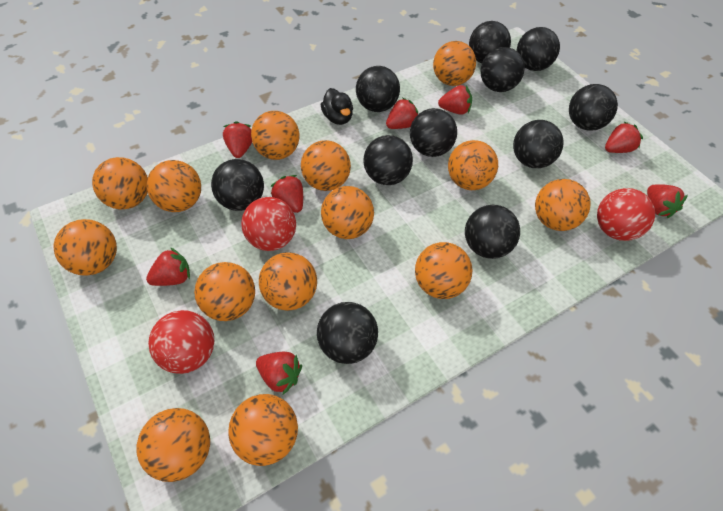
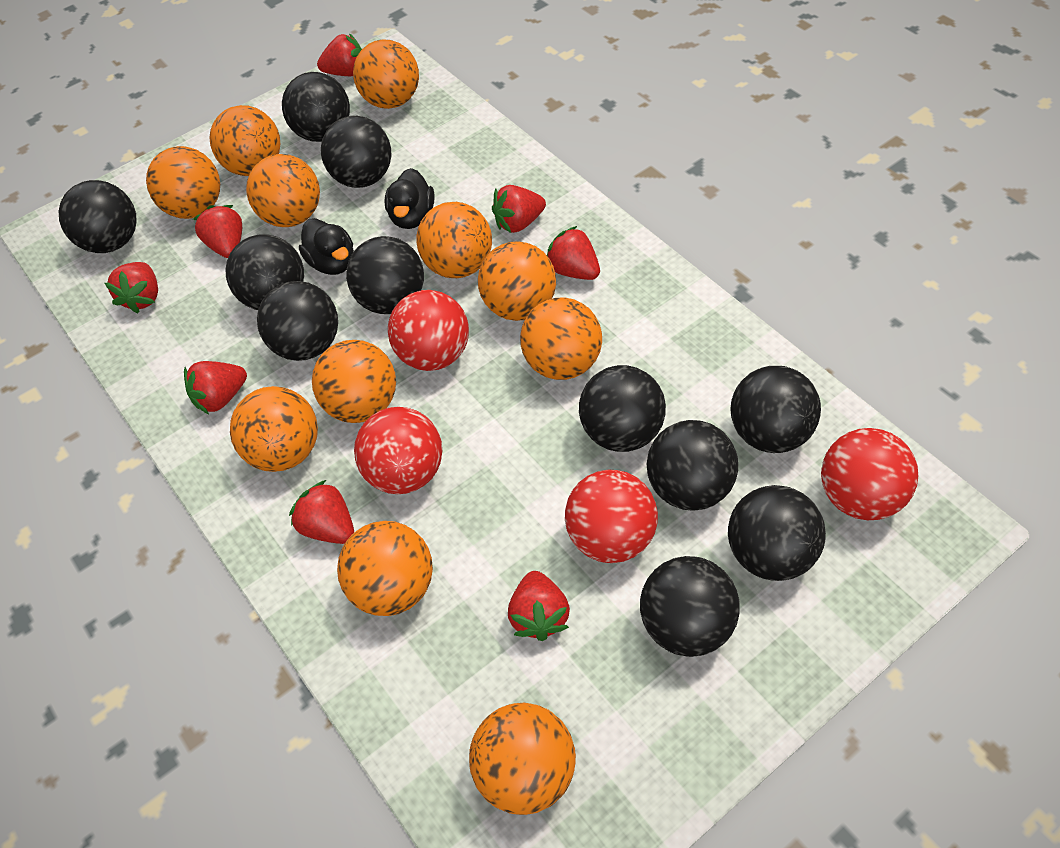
black duck: [321,88,353,125] = 1 -> [299,218,354,275] [384,168,434,229] = 2
orange ball: [53,219,117,275] [92,157,148,209] [137,408,210,482] [147,160,201,212] [194,262,255,321] [228,394,298,466] [251,111,299,160] [259,252,317,311] [301,140,351,191] [321,186,374,239] [415,242,473,299] [433,41,476,86] [448,140,498,190] [535,179,591,231] = 14 -> [146,146,220,219] [209,105,280,176] [230,386,318,472] [246,154,320,227] [312,340,396,423] [337,521,433,616] [353,40,419,109] [417,202,492,278] [469,703,576,815] [478,241,556,321] [520,298,602,380] = 11
red ball: [148,310,214,374] [241,197,296,251] [597,188,655,241] = 3 -> [354,407,442,494] [388,290,469,371] [565,470,658,563] [821,428,918,520] = 4

